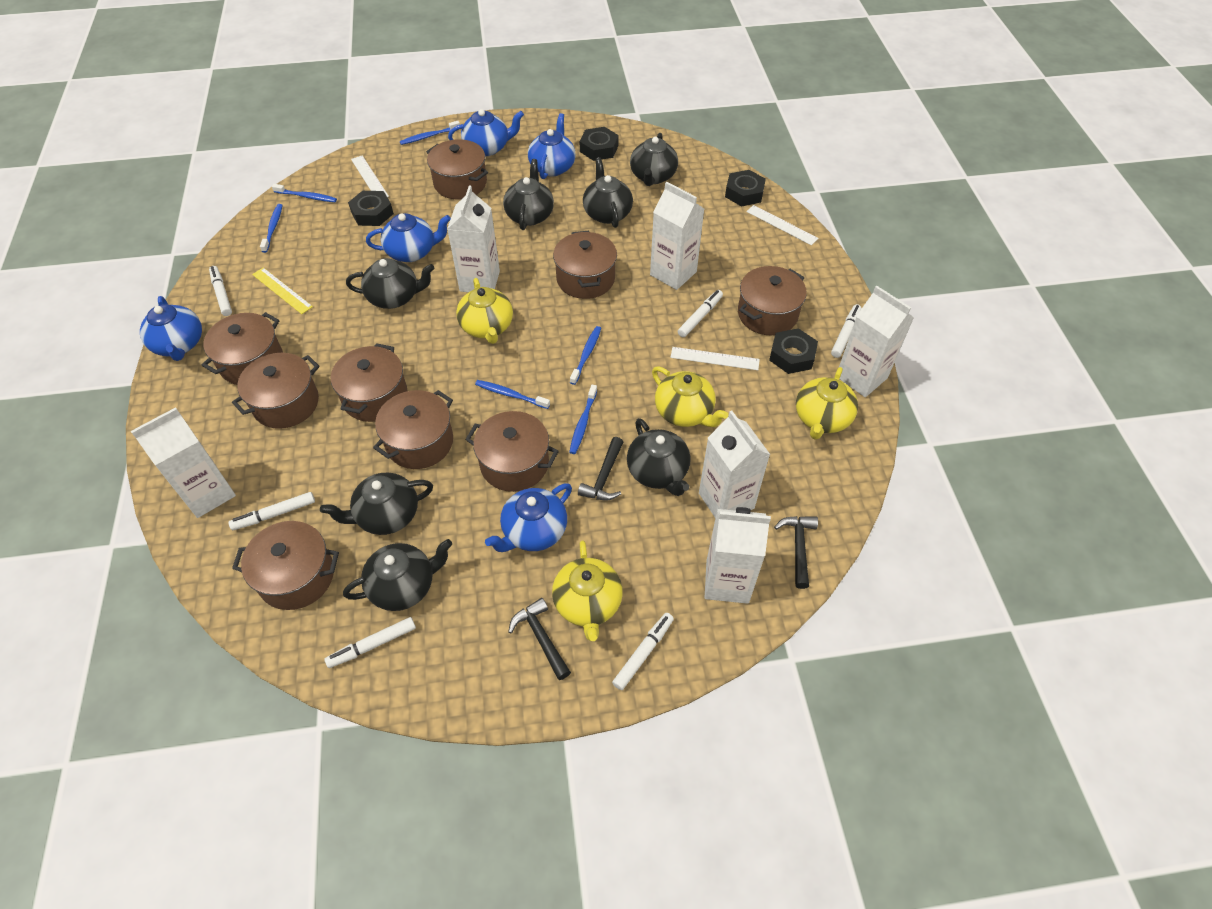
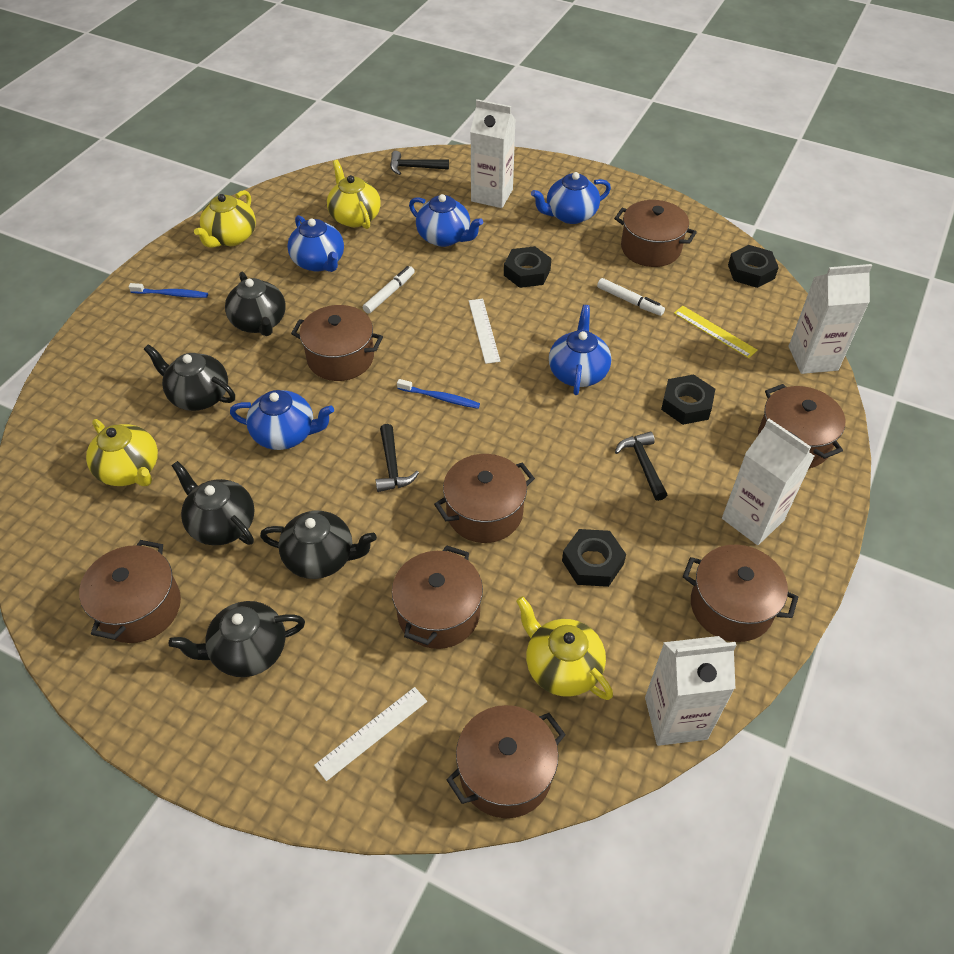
black teapot: [320,473,433,535] [343,539,452,611] [346,258,434,309] [503,159,554,230] [583,157,633,228] [627,418,691,496] [630,133,678,186] = 7 -> [144,344,235,411] [168,601,305,677] [171,461,255,545] [225,272,286,336] [260,511,377,579] = 5
blue toothbrush: [260,204,283,253] [272,184,337,202] [400,121,460,145] [475,380,550,409] [569,385,597,454] [570,326,601,385] = 6 -> [129,283,208,298] [397,379,480,409] = 2
brown pot: [202,312,283,385] [232,353,320,429] [232,521,339,610] [331,343,407,422] [373,390,453,469] [426,139,488,199] [465,411,559,492] [553,231,617,299] [738,266,807,335] = 9 -> [79,540,181,643] [291,305,383,381] [392,545,483,649] [434,454,535,543] [447,705,566,818] [614,200,697,267] [683,545,798,642] [758,384,845,468] = 8
white carton: [131,407,236,518] [447,186,500,292] [650,182,704,290] [699,411,770,518] [705,507,771,604] [839,286,914,397] = 6 -> [470,99,515,208] [645,636,736,746] [722,419,814,545] [789,264,872,374] = 4
white marker: [209,266,232,316] [229,492,315,530] [325,617,416,668] [612,613,674,690] [678,290,723,337] [831,304,861,358] = 6 -> [363,266,415,314] [597,278,665,316] = 2
white ruler: [351,156,389,197] [670,347,760,370] [746,205,818,245] = 3 -> [314,687,427,781] [469,299,501,364] = 2

